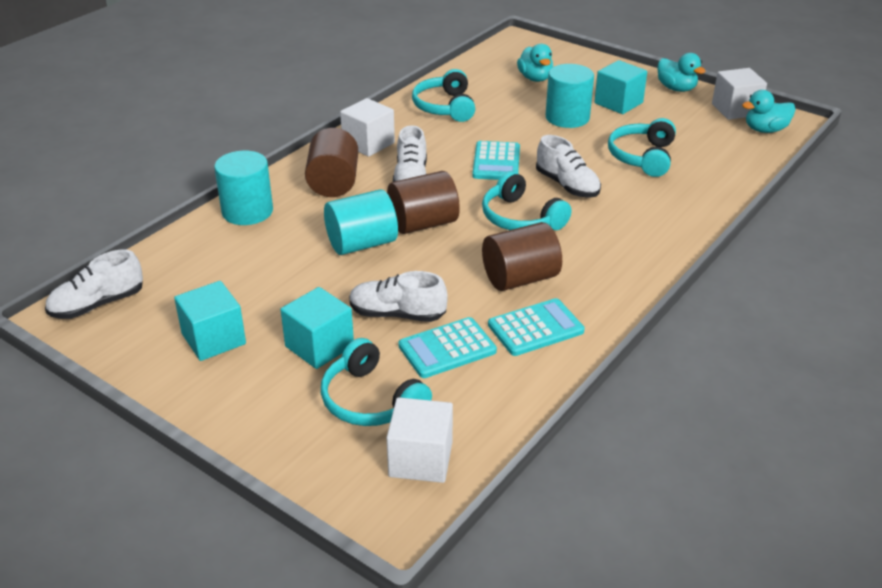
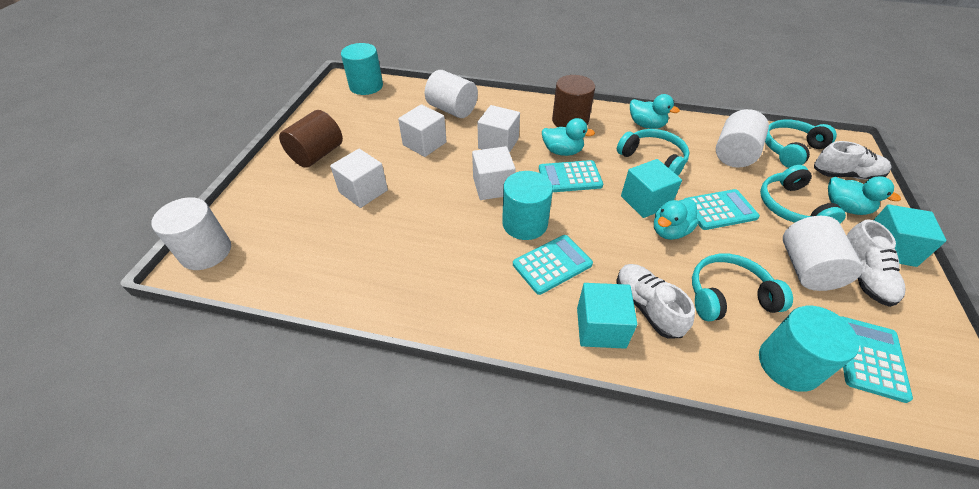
brown cylinder: [305,128,358,197] [387,171,460,234] [482,222,562,291] = 3 -> [279,110,343,168] [552,75,595,127] = 2
turquoise calculator: [398,317,497,378] [472,141,520,180] [488,298,585,356] = 3 -> [513,235,593,295] [539,160,603,192] [684,189,760,230] [841,316,913,403] = 4
turquoise duck: [517,44,553,82] [658,53,706,92] [742,90,796,133] = 3 -> [542,118,595,156] [630,94,680,129] [654,199,699,240] [828,176,901,215] = 4
white cube: [340,98,395,157] [386,397,453,483] [712,68,767,120] = 3 -> [330,149,388,208] [398,104,447,157] [472,146,516,200] [477,105,520,153] = 4
white cylinder: none = 0 -> [151,197,231,270] [425,70,478,118] [716,109,769,168] [783,216,863,291] = 4
white shoe: [45,250,143,319] [349,271,448,322] [393,125,427,182] [536,135,601,198] = 4 -> [616,264,695,338] [814,141,892,180] [846,219,906,307] = 3

